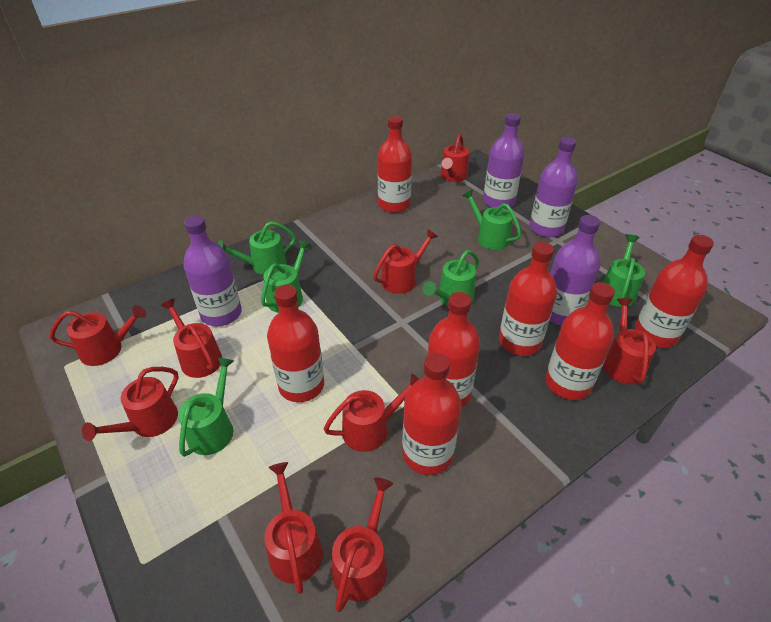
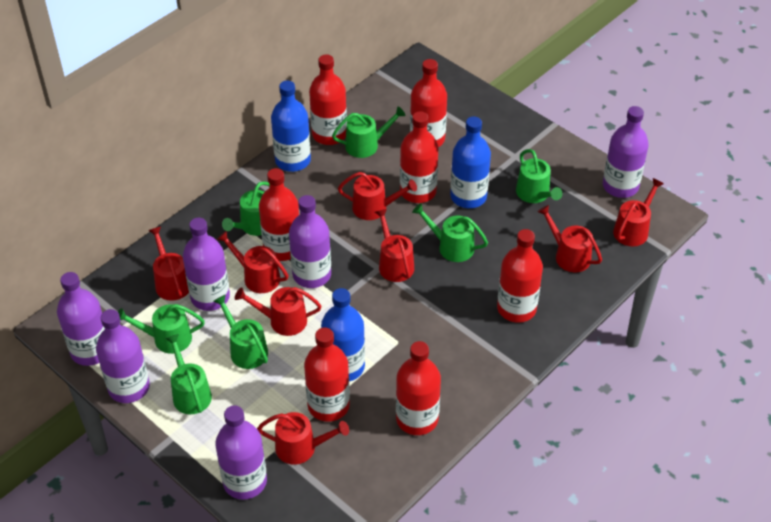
blue bottle: none = 0 -> [271,81,311,172] [321,288,365,381] [450,117,491,208] = 3
green watering can: [178,358,234,457] [217,221,296,275] [261,240,311,313] [423,250,479,306] [462,189,521,250] [603,234,645,307] = 6 -> [118,304,205,354] [165,334,212,414] [213,295,268,369] [222,181,269,236] [332,107,406,158] [412,203,488,262] [516,149,563,203] = 7
purple bottle: [183,216,242,326] [483,113,525,209] [529,137,578,238] [550,215,600,326] = 4 -> [57,272,105,366] [96,309,150,403] [183,218,230,311] [215,405,267,500] [289,195,331,288] [603,106,649,198] = 6
red watering can: [50,305,146,366] [82,367,179,441] [160,298,222,378] [265,462,323,594] [324,374,419,452] [332,477,393,612] [373,229,438,294] [440,134,469,182] [603,298,656,384] = 9 -> [148,226,189,301] [217,231,288,293] [235,287,321,336] [257,412,349,465] [338,172,417,220] [375,209,414,282] [538,205,602,272] [613,178,664,247] = 8

